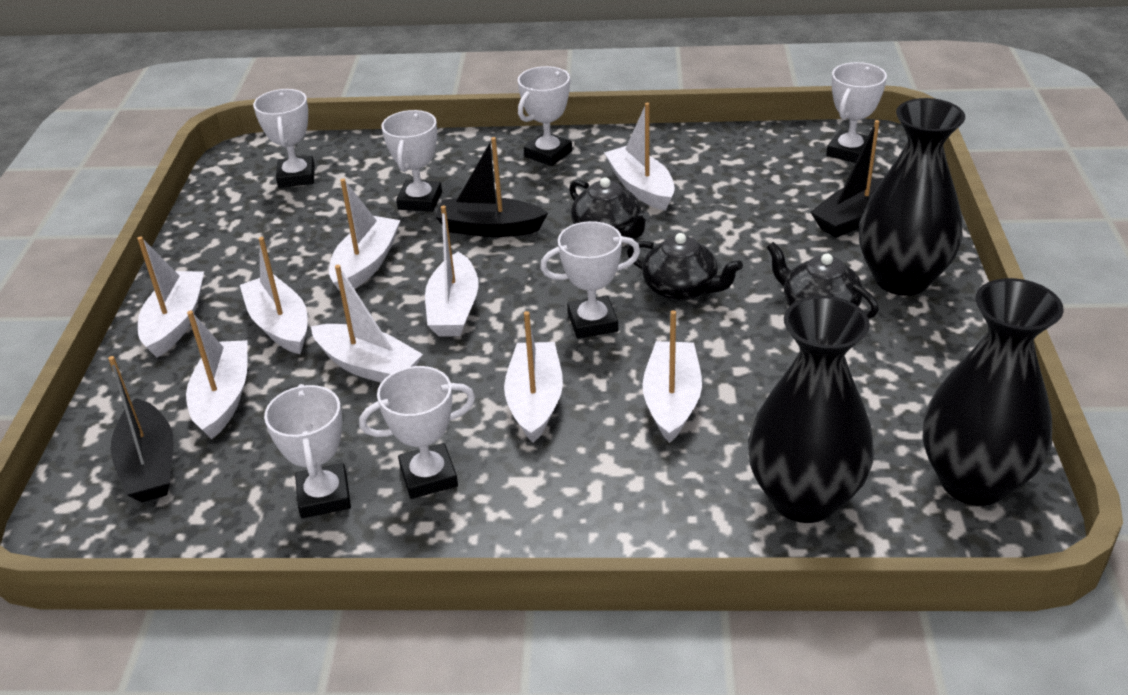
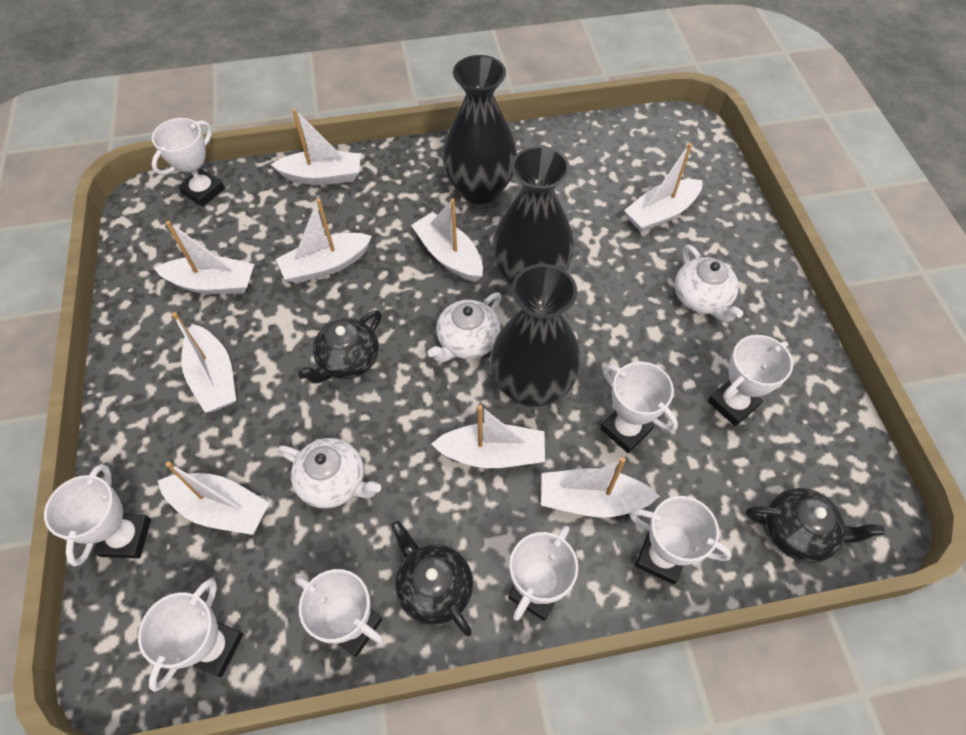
black boat: [108,356,174,502] [435,137,548,237] [811,120,883,238] = 3 -> none = 0
white teapot: none = 0 -> [278,438,381,508] [428,292,502,363] [675,245,743,323] = 3
white trophy: [253,89,315,188] [264,384,351,518] [359,366,475,499] [381,110,442,212] [518,66,572,166] [540,221,640,339] [826,62,887,163] = 7 -> [44,464,151,566] [138,579,243,692] [152,118,225,207] [295,569,384,657] [508,526,578,621] [600,362,678,453] [629,496,732,585] [708,335,793,426] = 8

